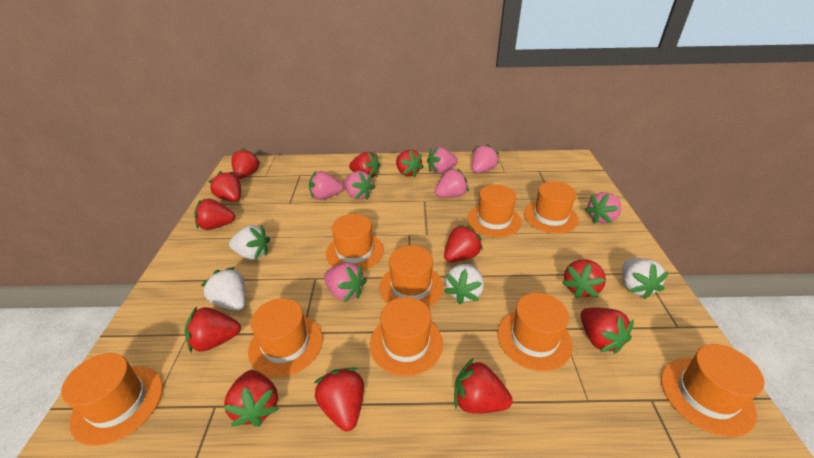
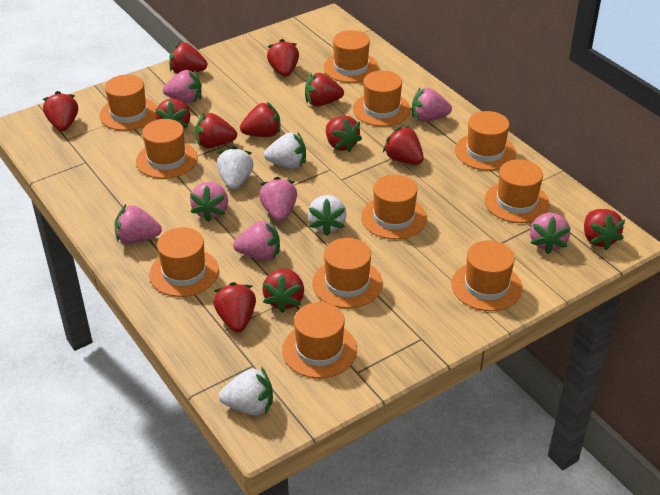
orange hat: [61,353,163,446] [248,298,323,377] [326,214,384,271] [370,297,443,376] [379,245,443,308] [467,185,521,237] [498,293,573,371] [524,181,579,234] [661,344,764,437] = 9 -> [99,75,157,131] [136,119,198,179] [149,227,219,297] [282,302,357,378] [312,238,383,308] [324,30,379,83] [353,71,411,126] [361,175,427,239] [452,240,522,311] [455,111,516,171] [484,159,550,223] = 11

